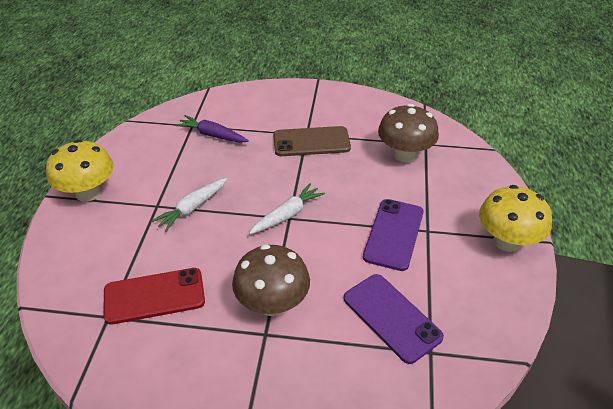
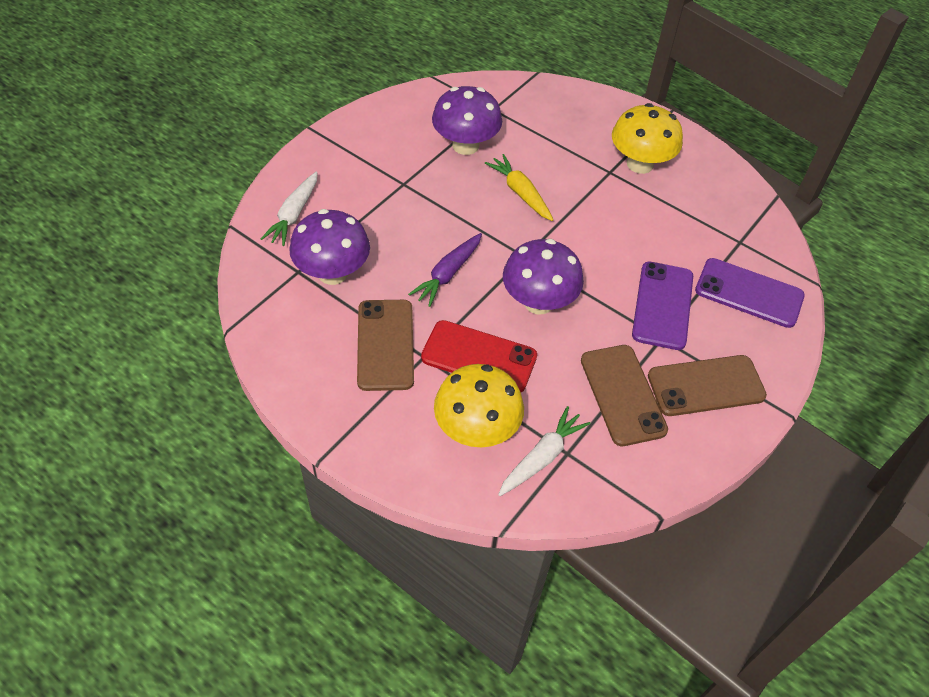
brown mushroom: [232,244,310,316] [378,104,439,163] = 2 -> none = 0
brown phone: [273,126,351,156] = 1 -> [357,300,414,391] [581,345,668,446] [648,355,767,416] = 3
purple mushroom: none = 0 -> [289,209,370,285] [432,86,502,155] [503,239,584,314] = 3
yellow carrot: none = 0 -> [485,154,554,221] = 1

